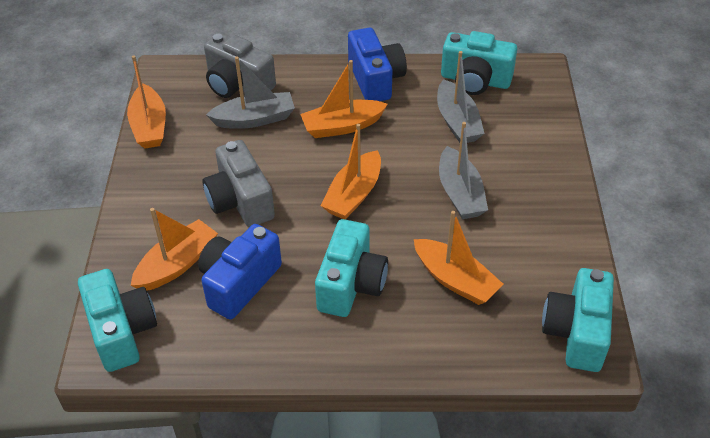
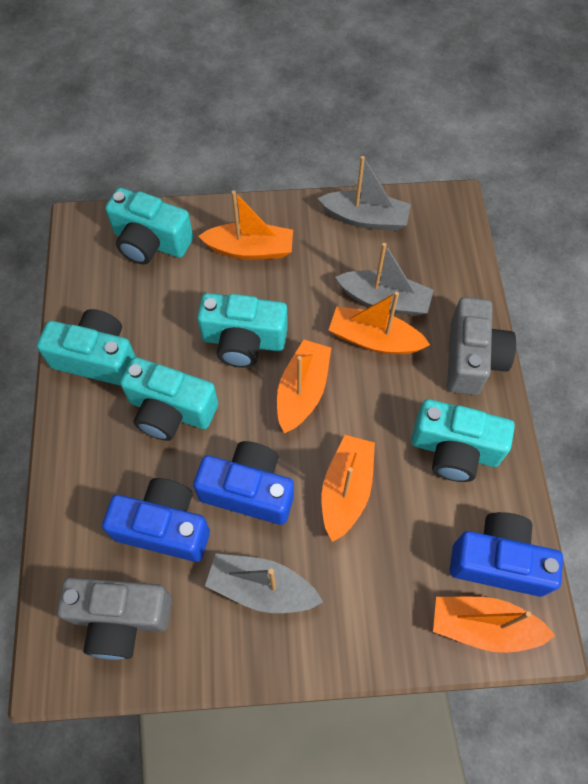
blue camera: [198,224,282,319] [348,28,407,101] = 2 -> [102,478,210,562] [193,441,294,525] [450,512,563,597] = 3
turquoise camera: [78,269,157,372] [315,219,388,317] [441,31,517,95] [542,268,614,372] = 4 -> [37,309,136,386] [105,188,193,264] [120,357,218,441] [197,293,288,368] [411,399,515,482] = 5

